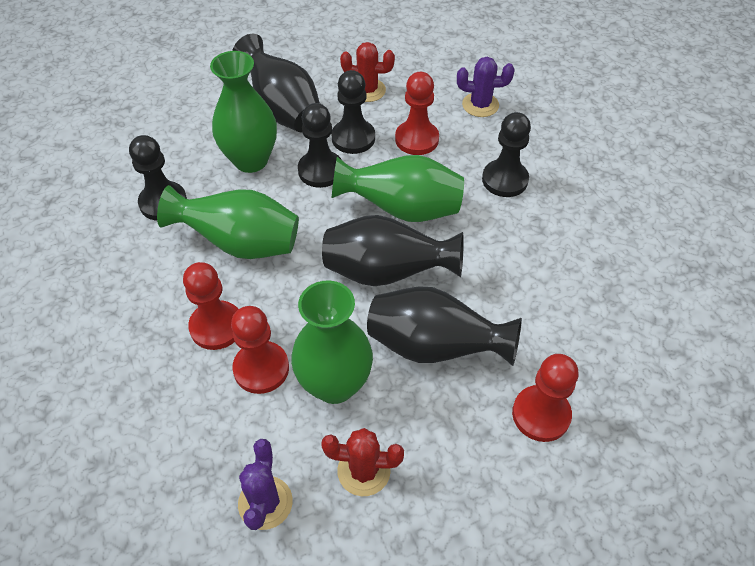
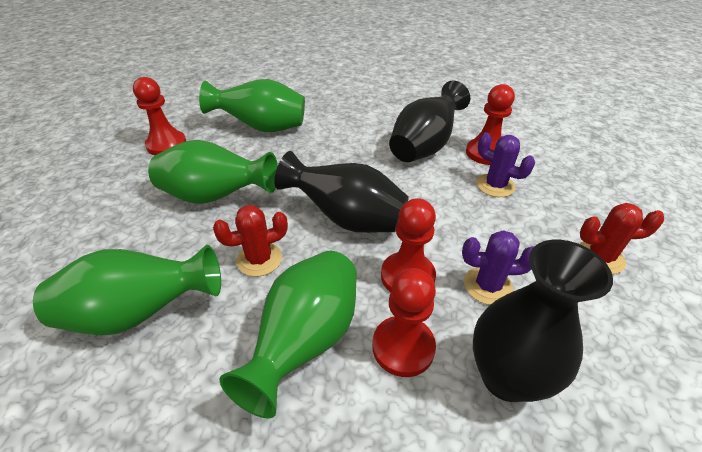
black pawn: [129,135,187,221] [298,103,342,188] [331,70,375,154] [482,112,531,197] = 4 -> none = 0

